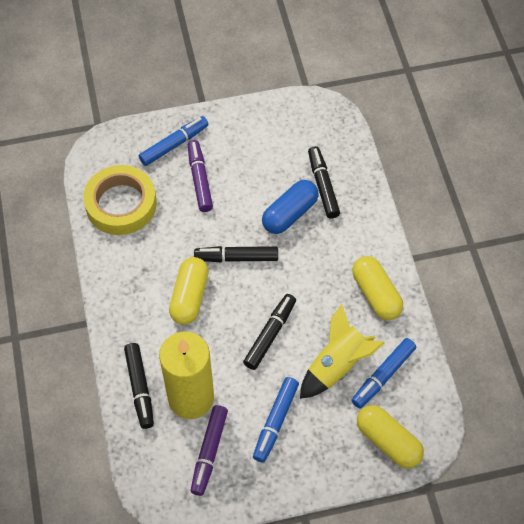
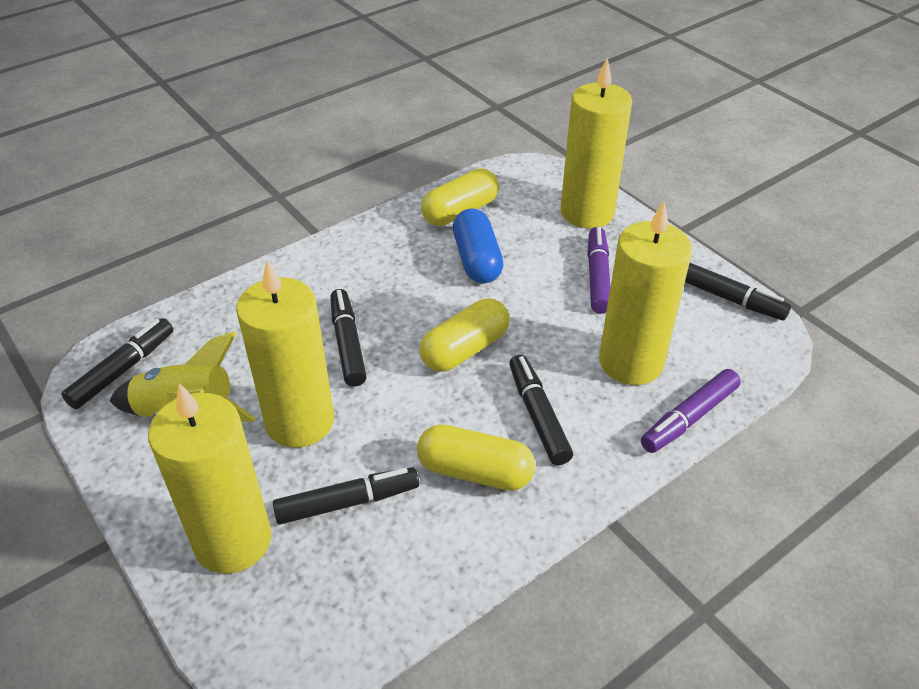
black marker: [124,343,154,429] [194,246,278,262] [243,294,296,370] [308,146,340,219] = 4 -> [61,318,173,409] [273,467,419,525] [330,289,367,387] [509,355,573,465] [685,263,791,320] = 5
blue marker: [139,116,209,166] [253,377,299,463] [351,338,416,409] = 3 -> none = 0
yellow candle: [159,332,214,419] = 1 -> [148,383,271,574] [236,260,334,448] [560,58,632,228] [599,201,692,385] = 4
yellow tape: [83,165,157,235] = 1 -> none = 0

